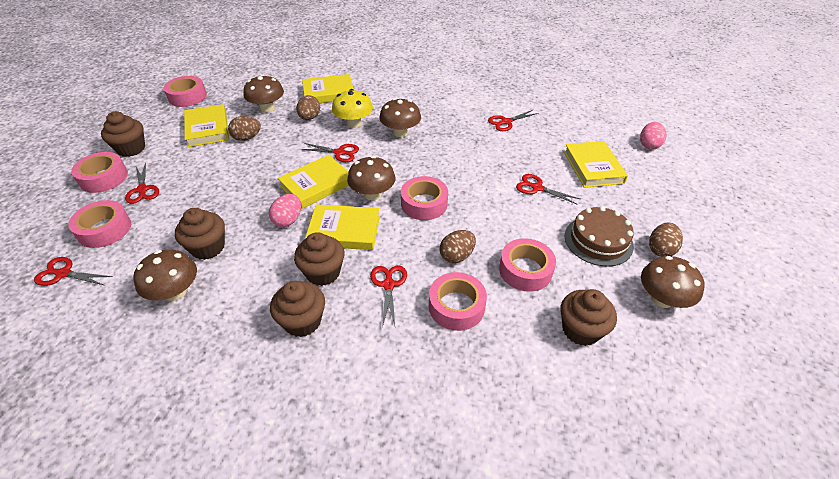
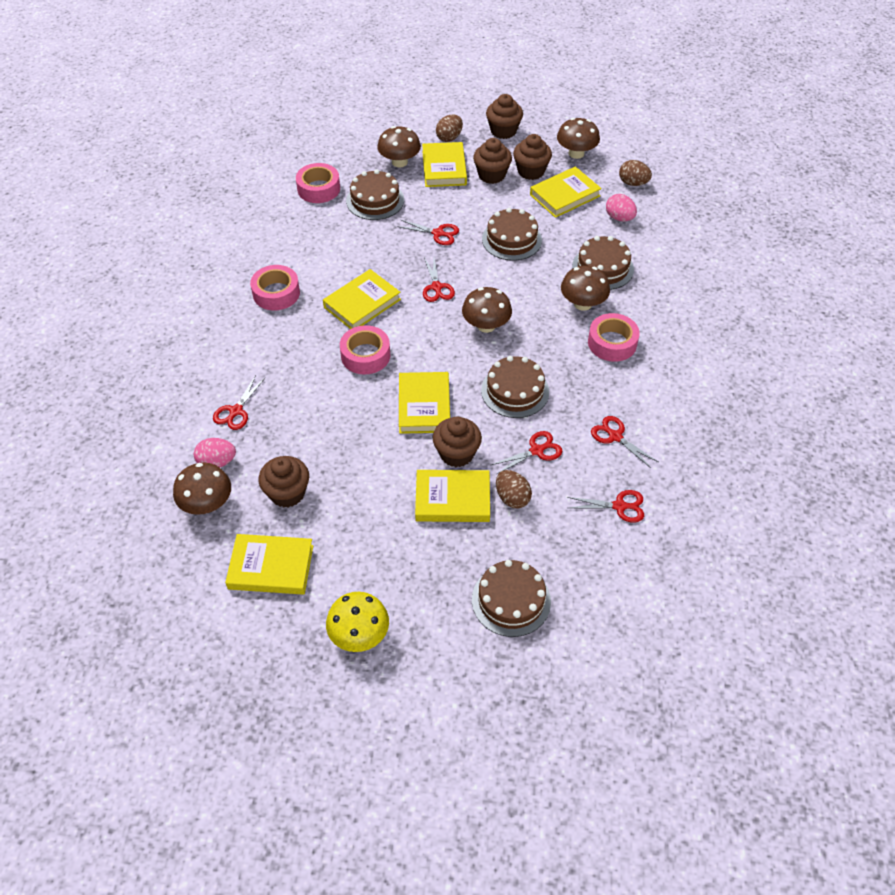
brown cake: [565,206,634,267] = 1 -> [346,169,404,220] [472,560,551,637] [481,356,549,418] [482,208,542,261] [572,236,634,290] = 5
brown egg: [228,116,261,141] [296,95,320,120] [440,230,476,263] [649,223,683,257] = 4 -> [436,115,463,142] [496,470,532,508] [619,160,652,186] = 3
pink tape: [68,200,131,248] [71,152,128,193] [164,76,207,107] [401,176,448,220] [429,272,487,331] [499,238,556,292] = 6 -> [250,265,300,310] [296,163,340,203] [340,325,390,374] [588,313,640,362] = 4
yellow book: [184,104,229,147] [278,155,349,209] [302,74,354,103] [305,204,380,250] [564,141,628,188] = 5 -> [225,534,313,595] [323,269,401,329] [399,372,450,434] [415,470,490,522] [422,142,467,187] [530,166,602,218] = 6

